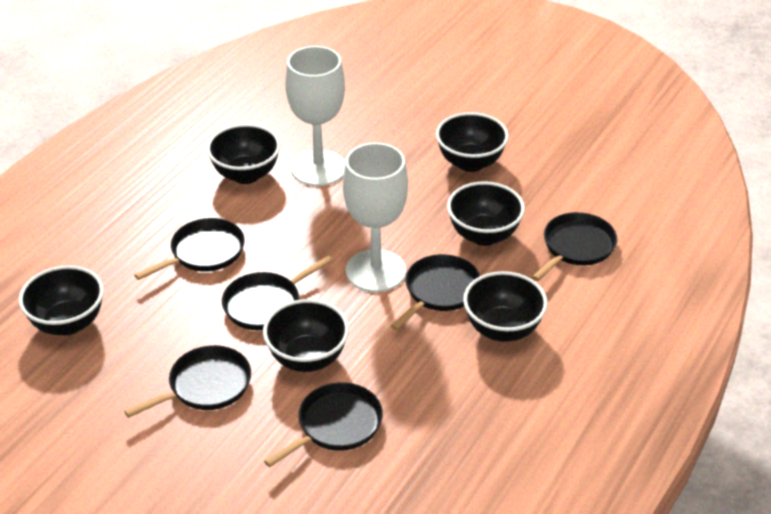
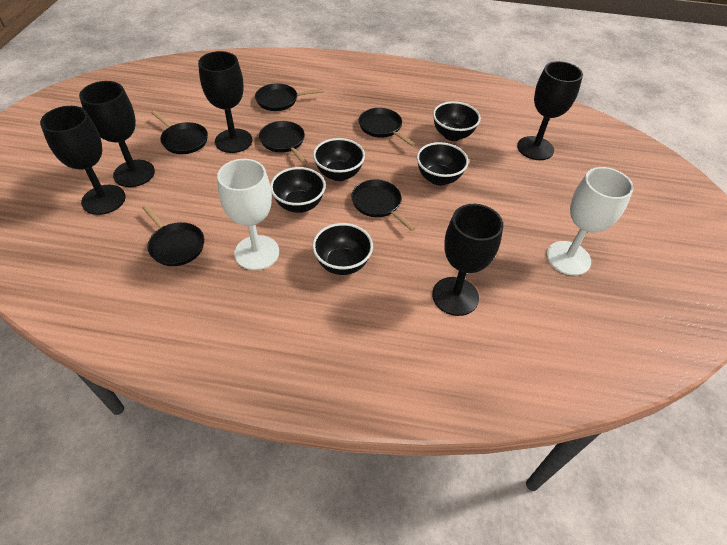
black bowl: [19,265,104,335] [206,124,280,184] [263,299,349,372] [436,112,509,172] [447,181,525,246] [463,271,548,342] = 6 -> [270,167,326,213] [312,223,373,275] [313,138,365,181] [417,142,469,185] [433,101,481,141] = 5
black goblet: none = 0 -> [40,106,126,215] [79,81,155,187] [198,51,252,153] [432,204,503,316] [517,61,583,160] = 5

